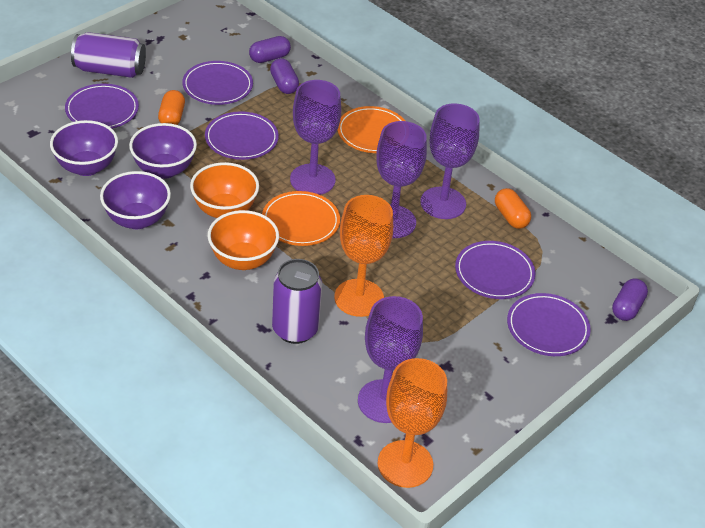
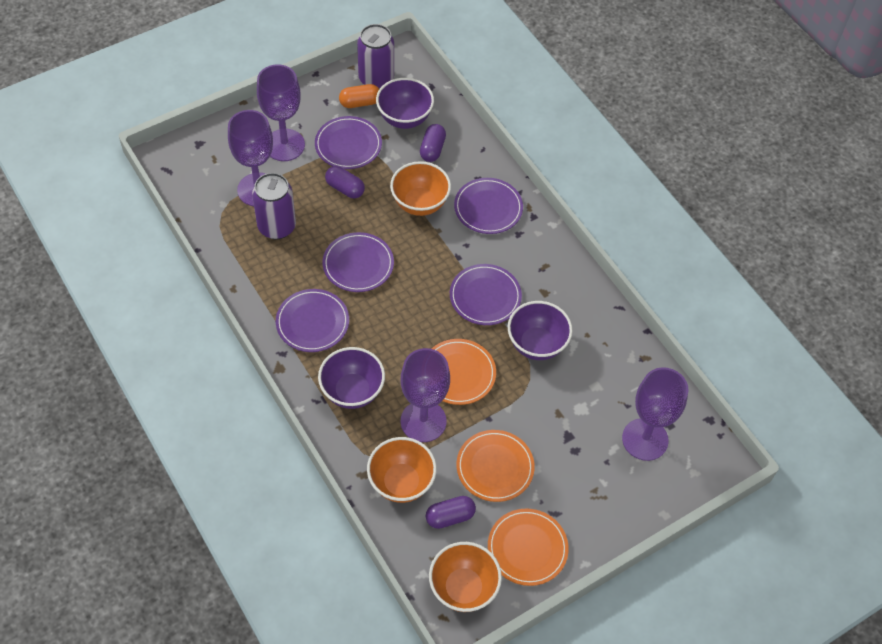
orange bowl: [190,162,259,218] [208,210,279,270] = 2 -> [367,437,437,503] [390,161,451,216] [429,542,502,612] = 3
orange capsule: [158,90,185,125] [495,188,531,229] = 2 -> [339,84,379,108] = 1
orange goblet: [334,195,393,317] [378,358,447,488] = 2 -> none = 0
orange plate: [262,191,340,246] [337,106,405,153] = 2 -> [432,339,496,405] [457,430,535,502] [488,509,569,586] = 3

